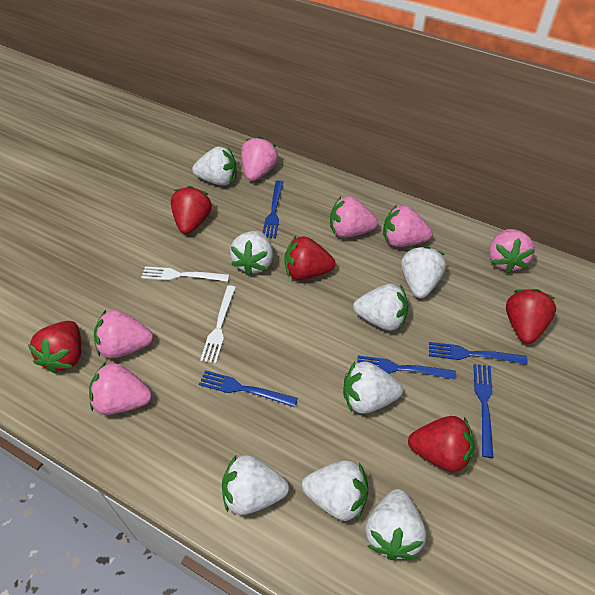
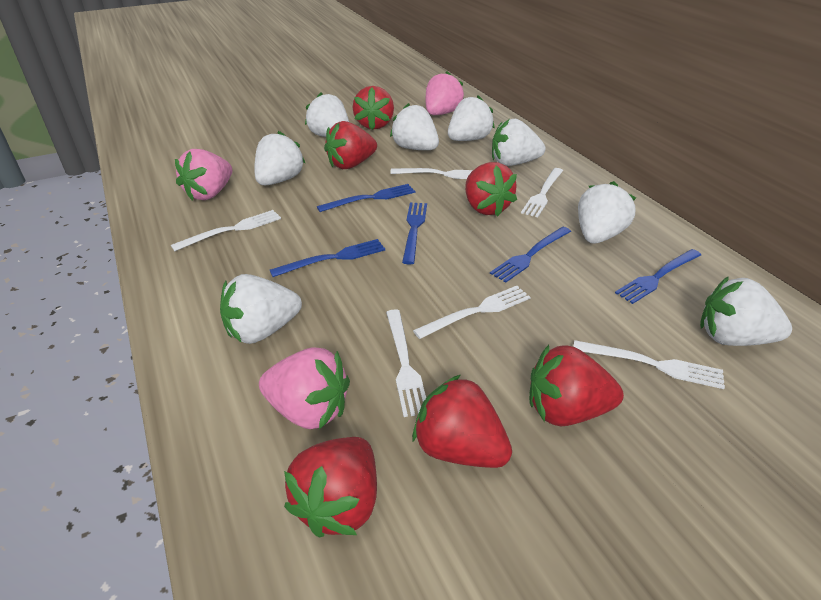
pink strawberry: [89,362,152,415] [94,310,153,358] [241,136,278,181] [330,196,378,238] [383,205,432,247] [489,229,535,274] = 6 -> [175,149,232,201] [259,347,350,429] [426,71,464,115] = 3
red strawberry: [28,321,81,374] [171,186,212,234] [285,236,335,280] [408,416,475,472] [506,289,556,344] = 5 -> [284,437,377,537] [324,121,377,169] [353,86,394,130] [412,375,512,468] [465,162,517,217] [529,345,624,426] = 6
white fork: [141,266,229,282] [200,285,236,363] = 2 -> [171,210,281,251] [386,309,426,417] [390,168,473,179] [413,286,531,339] [521,168,563,217] [573,340,725,389] = 6

